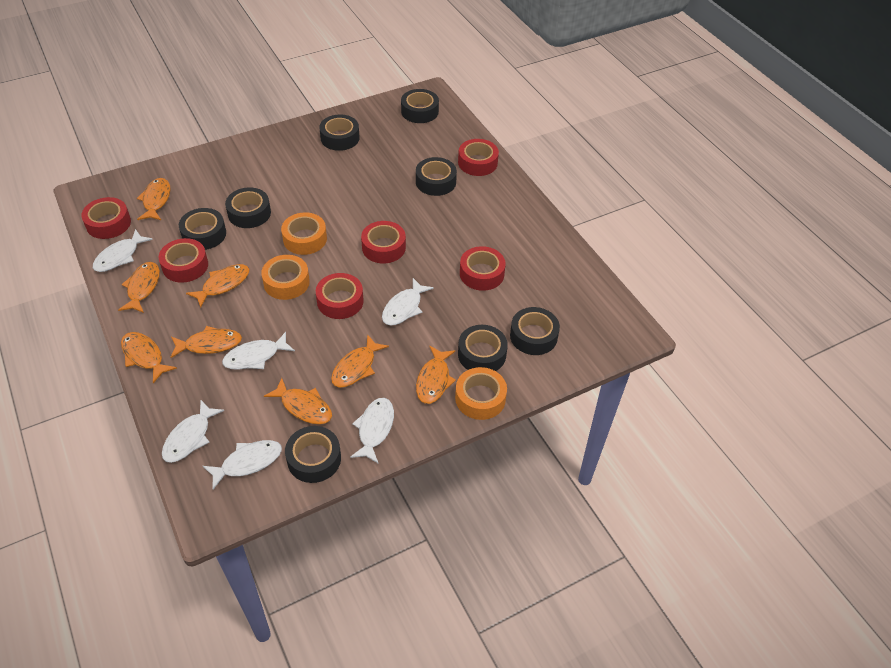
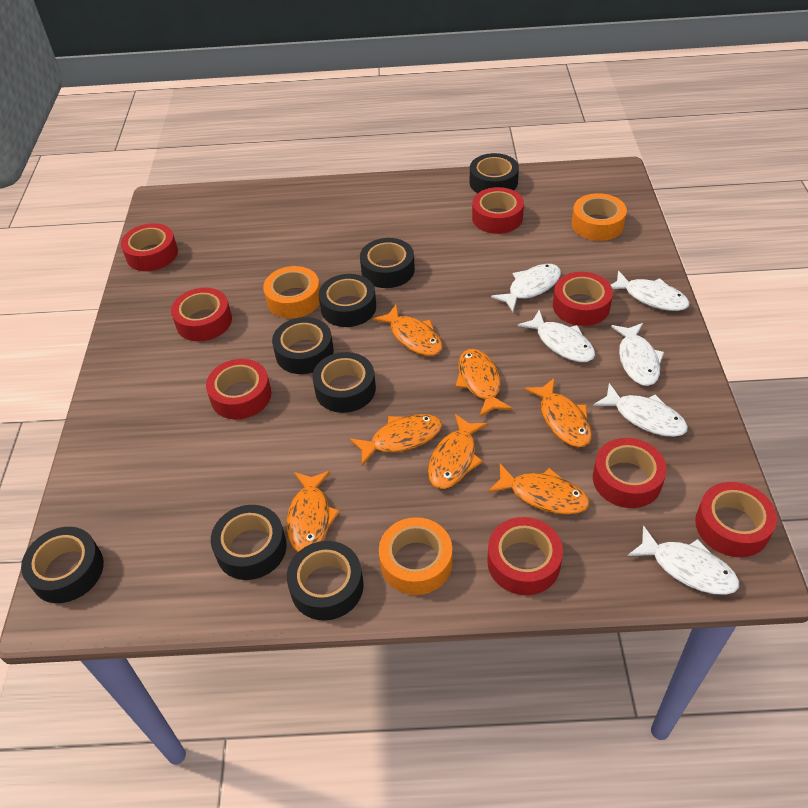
orange fish: [118,262,160,313] [121,332,177,383] [137,178,171,220] [171,326,242,358] [186,264,250,308] [264,378,332,424] [331,334,389,388] [416,346,456,404] = 8 -> [287,471,340,552] [350,414,442,466] [373,305,443,356] [428,414,488,489] [456,349,512,417] [488,464,589,515] [524,378,592,447] = 7
red tape: [81,197,131,239] [159,238,208,283] [316,273,364,319] [361,221,406,263] [458,139,499,176] [460,246,506,291] = 6 -> [121,223,178,271] [171,288,232,341] [206,359,272,419] [472,187,524,234] [487,517,563,595] [553,272,613,326] [593,438,667,508] [695,482,777,557] = 8

